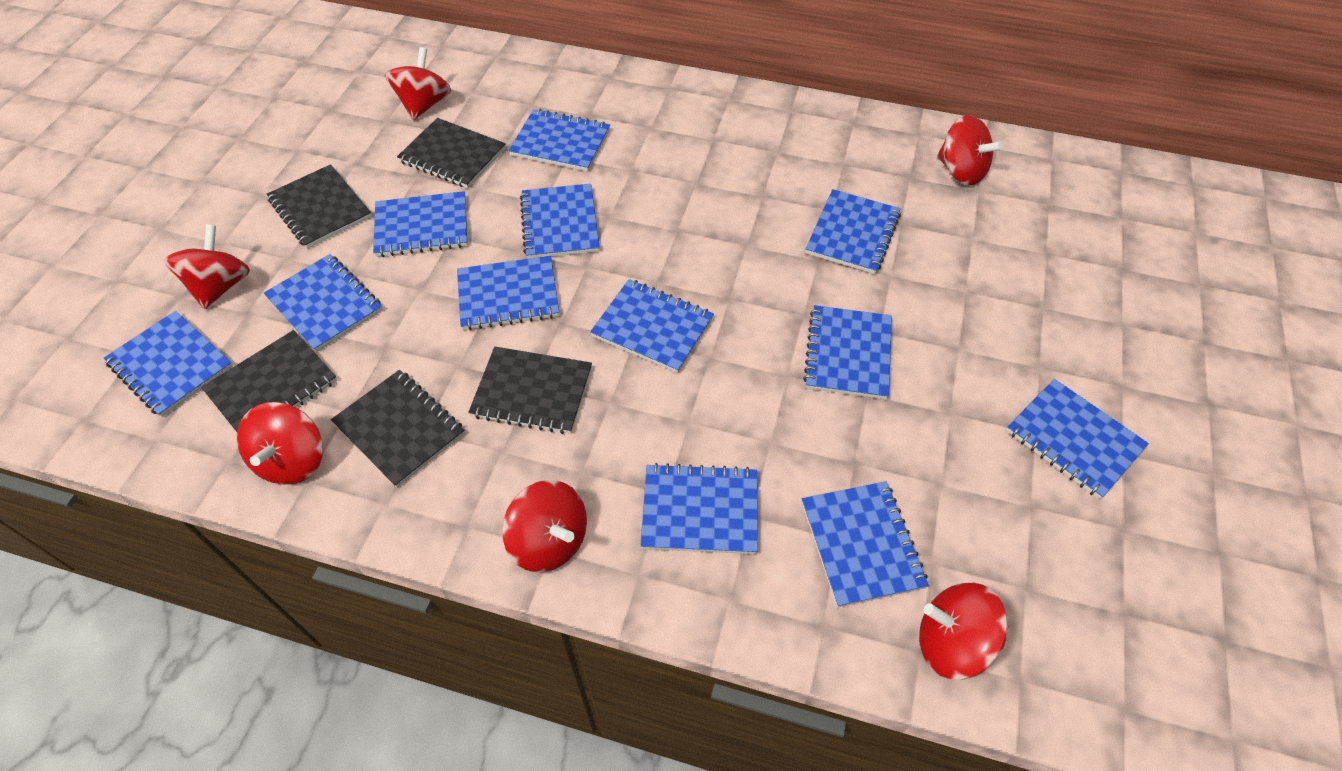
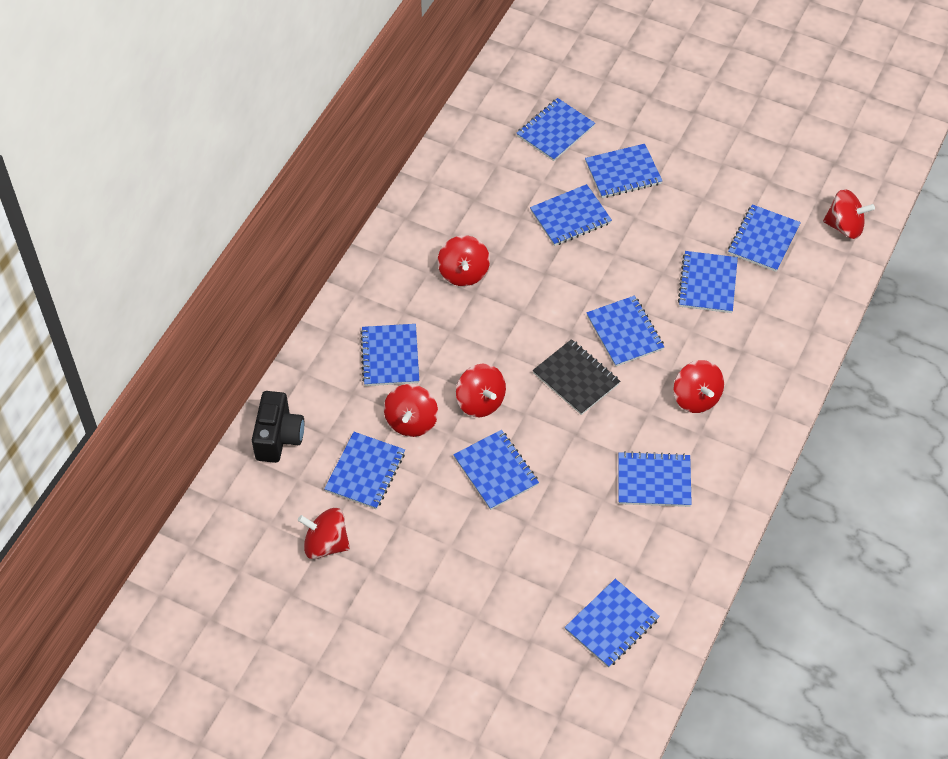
black camera: none = 0 -> [252,391,304,463] = 1
black notebook: [201,330,337,432] [267,164,372,249] [331,370,465,487] [397,118,506,188] [468,347,592,434] = 5 -> [533,339,620,415] = 1
blue notebook: [104,311,233,417] [264,254,382,352] [373,191,468,257] [457,256,559,331] [508,109,610,171] [520,184,600,259] [590,279,714,373] [640,463,758,554] [802,481,929,608] [803,305,892,399] [806,189,901,274] [1006,379,1149,499] = 12 -> [324,432,405,509] [360,324,419,386] [453,430,539,510] [516,98,595,161] [530,184,612,246] [565,579,660,668] [585,144,662,198] [586,295,664,367] [619,451,692,507] [678,251,738,313] [728,204,801,272] = 11

